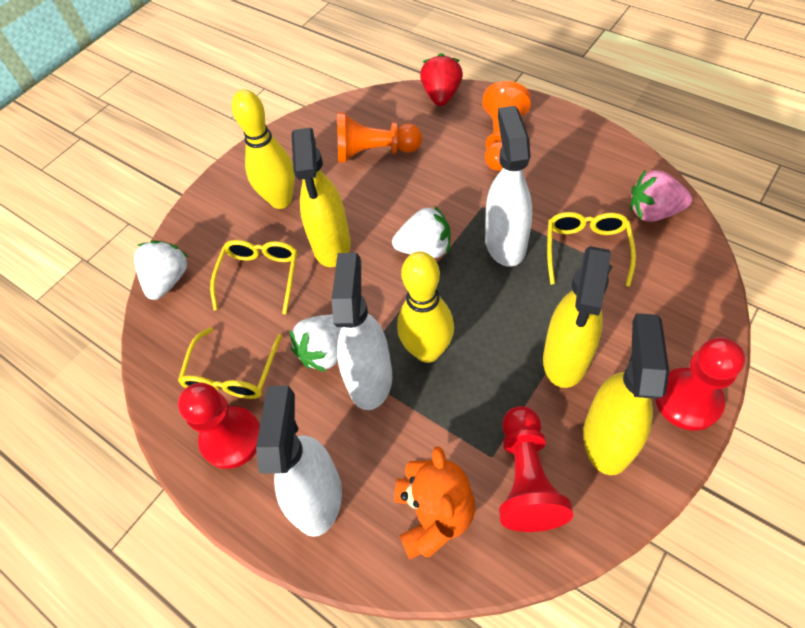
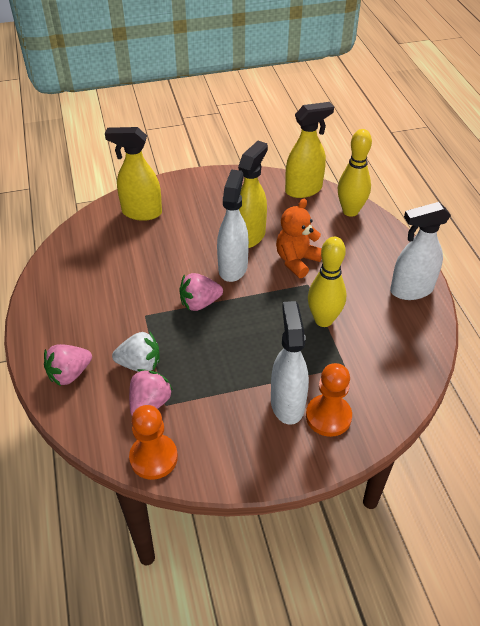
pink strawberry: [630,170,692,222] = 1 -> [44,344,92,386] [129,369,173,415] [179,273,223,311] = 3
red pawn: [178,383,260,469] [499,406,573,532] [655,337,745,431] = 3 -> none = 0
red strawberry: [420,53,463,106] = 1 -> none = 0
white strawberry: [134,240,188,300] [290,315,341,372] [392,206,450,258] = 3 -> [112,332,160,372] = 1
yellow glasses: [178,327,282,399] [210,240,297,314] [547,212,636,287] = 3 -> none = 0

